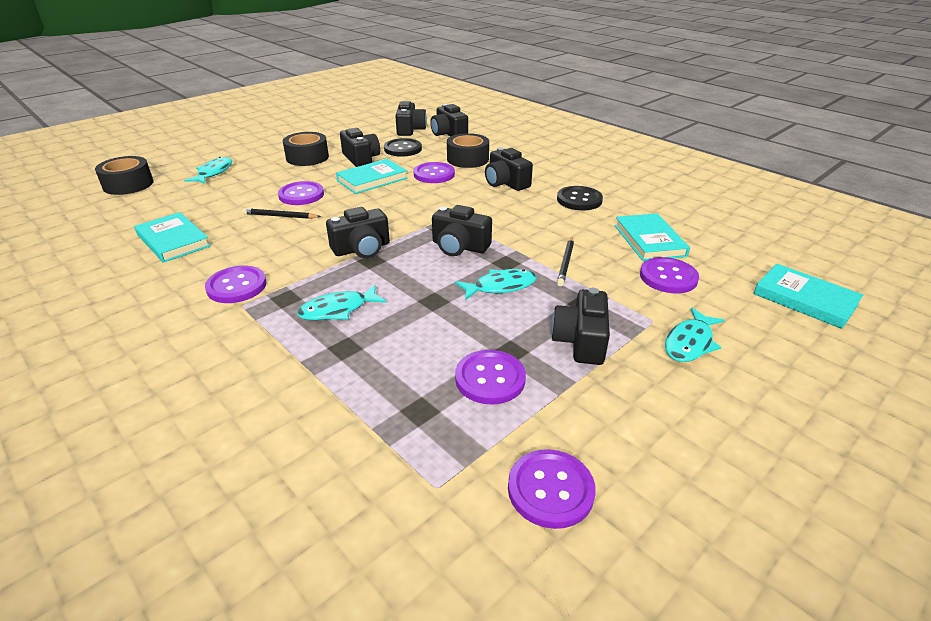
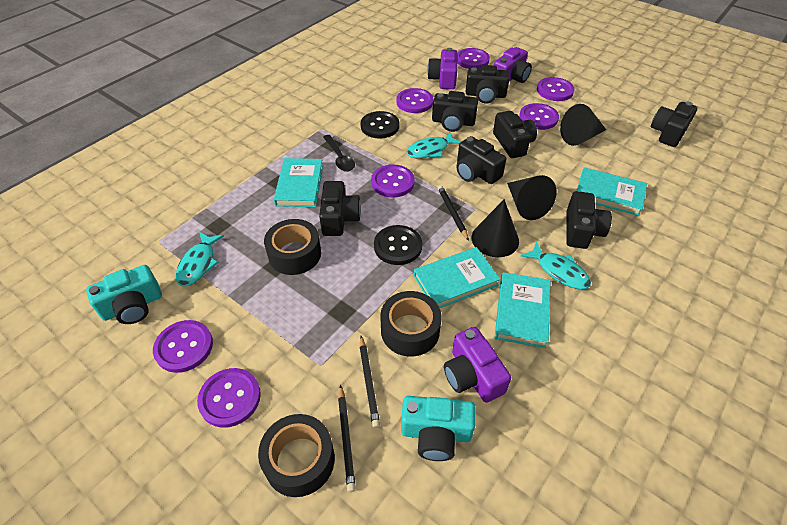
black cone: none = 0 -> [472,199,519,257] [507,175,556,220] [560,104,606,146] = 3
black pencil: [242,208,321,219] [557,237,574,286] = 2 -> [338,385,356,492] [359,336,380,428] [438,185,469,241] = 3
black spoon: none = 0 -> [323,135,355,172] = 1
purple button: [205,266,266,303] [278,181,324,205] [414,162,455,183] [455,350,526,404] [508,449,596,529] [640,257,699,293] = 6 -> [153,320,213,373] [197,368,261,428] [371,164,415,198] [397,88,434,113] [457,48,490,69] [519,103,559,130] [537,77,575,101] = 7
purple camera: none = 0 -> [427,48,457,89] [444,327,511,403] [494,47,532,83] = 3
turquoise camera: none = 0 -> [86,265,162,324] [401,396,475,461] = 2
turquoise fish: [184,157,232,184] [297,285,386,320] [455,269,537,300] [665,308,725,362] = 4 -> [176,232,224,286] [406,132,460,158] [521,241,591,289] = 3

